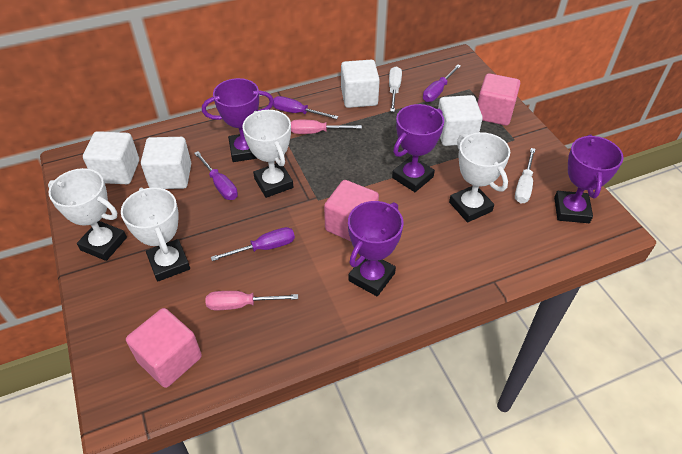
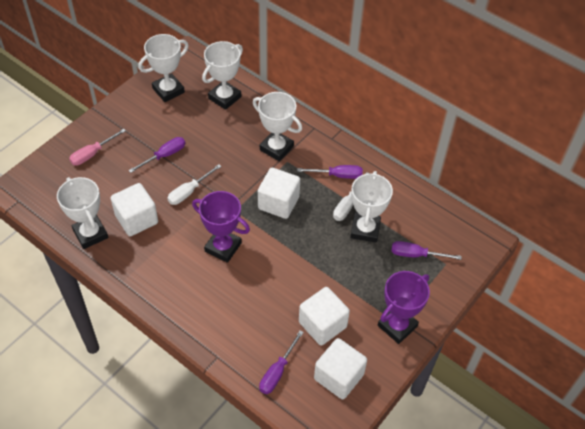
pink cube: [126,308,202,388] [324,180,379,241] [478,73,520,126] = 3 -> none = 0
pink screwdriver: [206,291,298,310] [291,120,362,134] = 2 -> [69,129,126,166] = 1
purple trophy: [202,78,274,162] [348,201,404,296] [392,104,444,192] [554,135,624,223] = 4 -> [192,191,250,263] [378,271,430,344] = 2
white trophy: [48,168,127,261] [121,187,190,281] [243,110,293,198] [449,132,510,222] = 4 -> [57,177,108,249] [138,34,189,102] [202,41,243,110] [253,92,302,161] [350,171,393,243] = 5

